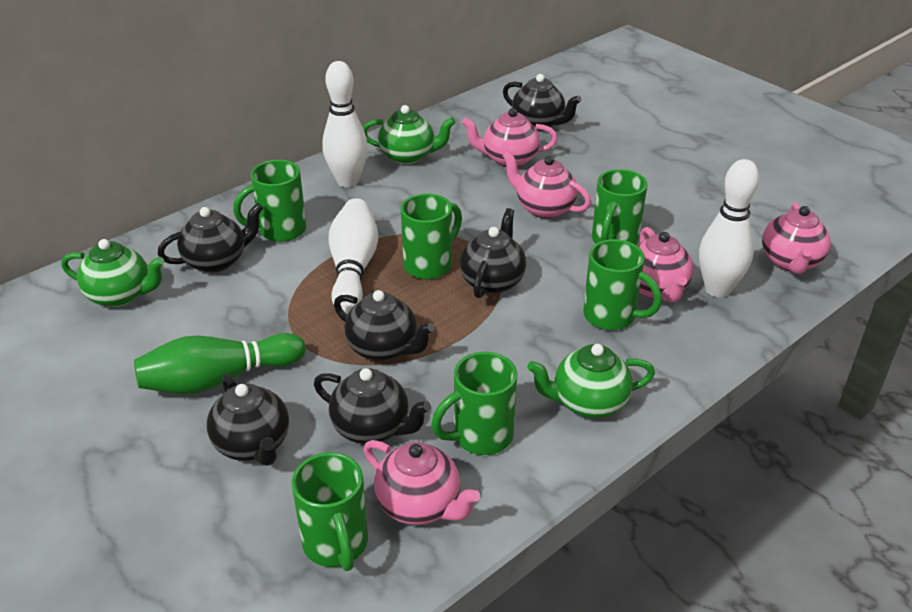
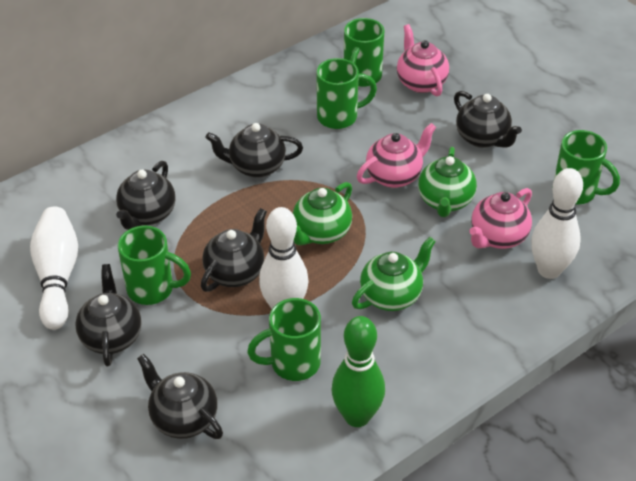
green mug: [233,160,306,242] [291,452,368,571] [401,193,462,279] [431,352,517,455] [583,239,662,330] [592,169,647,245] = 6 -> [118,226,191,305] [247,298,321,381] [316,58,377,129] [344,18,384,87] [554,130,620,205] = 5
pink teapot: [363,440,480,525] [462,108,558,167] [502,151,591,219] [636,227,694,302] [762,203,831,274] = 5 -> [357,123,436,188] [397,24,449,96] [469,188,532,249] = 3

